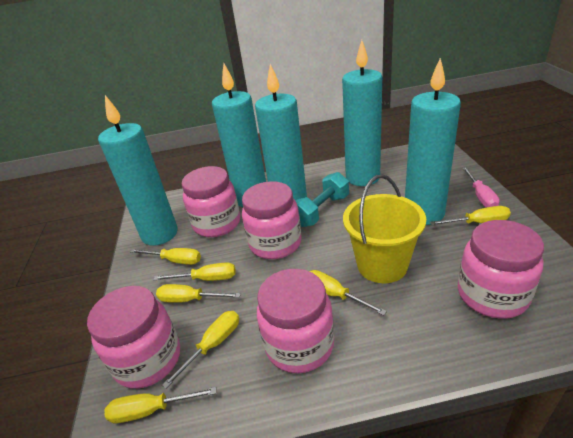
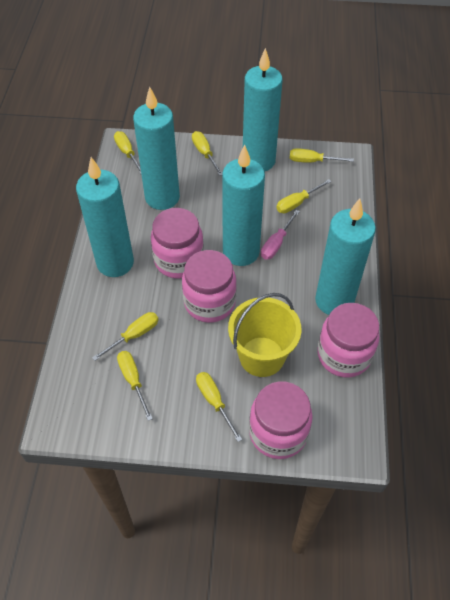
pink jar: [87,286,180,389] [182,166,240,237] [242,181,302,259] [257,269,334,373] [458,220,544,319] = 5 -> [151,208,204,279] [182,250,237,323] [249,381,313,459] [317,303,380,378] = 4
turquoise dumbbell: [295,172,349,227] = 1 -> none = 0

